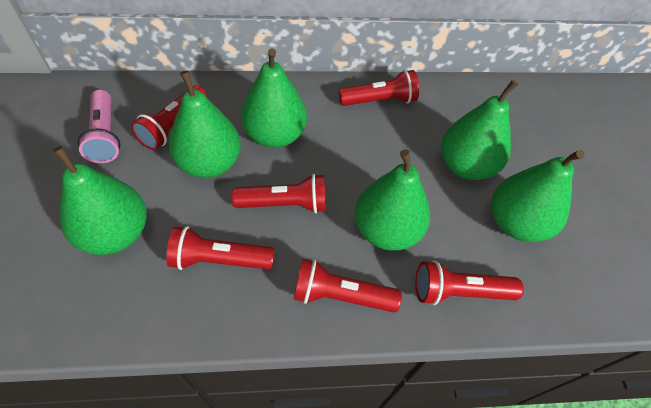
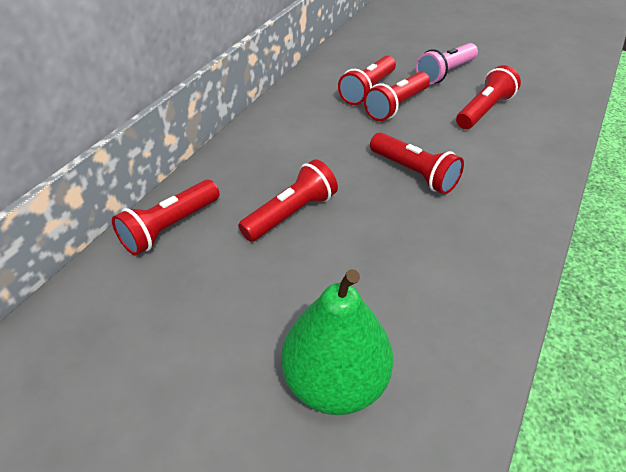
green pear: [53,146,147,255] [169,71,241,178] [241,48,307,148] [355,149,430,251] [441,80,518,180] [491,150,585,242] = 6 -> [281,269,393,415] = 1

